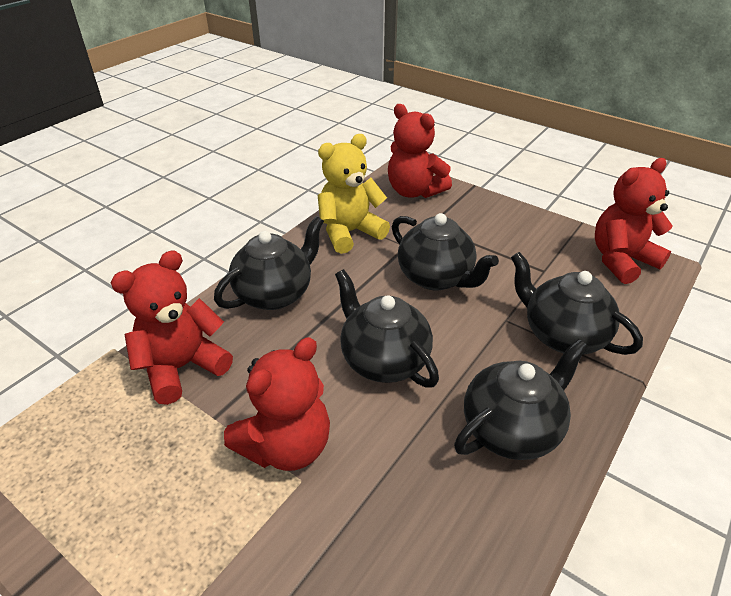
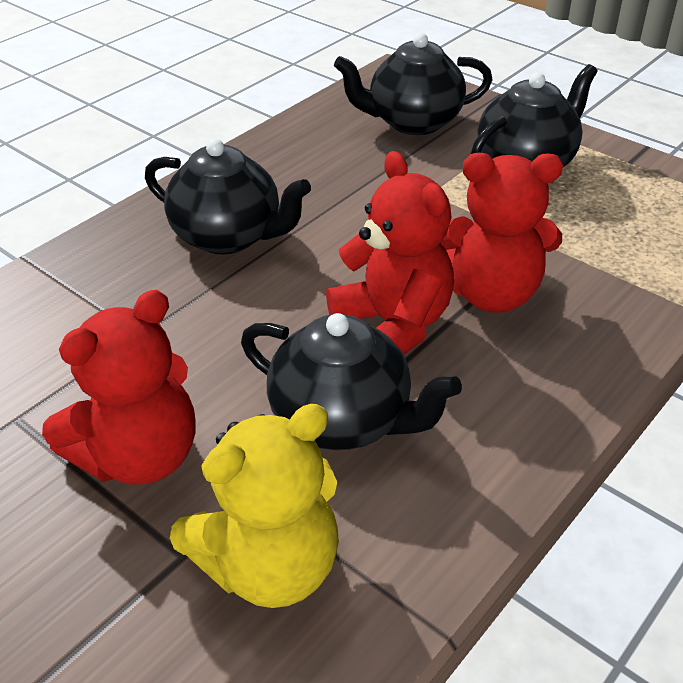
black teapot: [214,216,324,310] [335,269,439,388] [392,213,499,291] [454,339,588,460] [511,252,643,355] = 5 -> [145,139,311,254] [241,313,462,450] [334,33,493,135] [471,64,598,167] = 4
red teddy bear: [111,250,233,405] [224,337,330,471] [388,104,452,198] [595,158,673,284] = 4 -> [42,290,196,485] [326,151,454,355] [441,153,563,313] = 3

